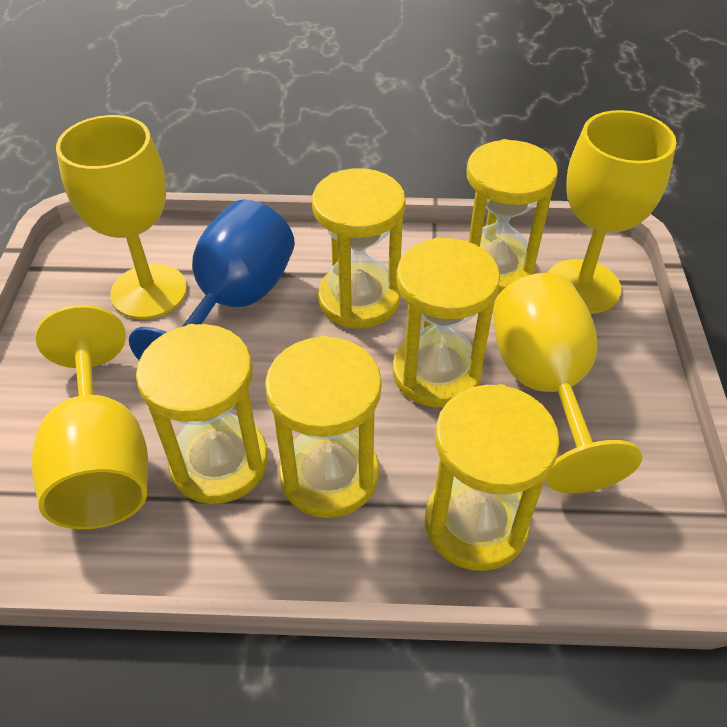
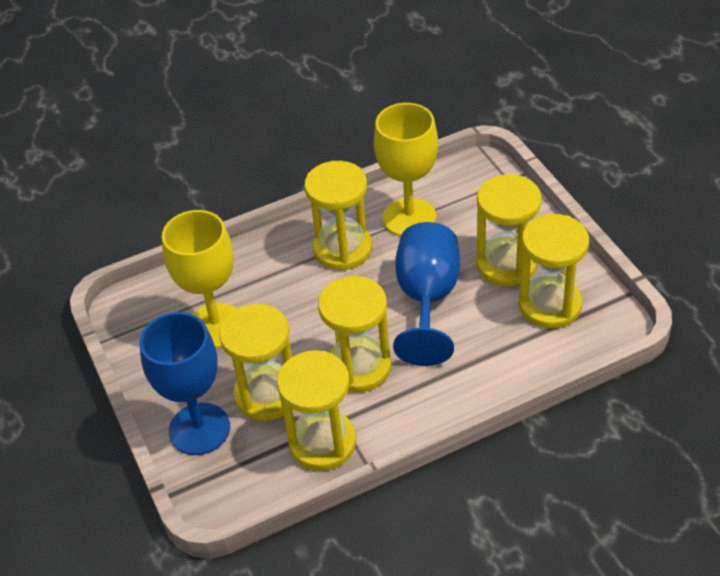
blue goblet: [129,200,295,360] = 1 -> [139,312,230,455] [393,222,460,366] = 2
yellow goblet: [31,305,148,529] [56,115,187,319] [493,273,643,493] [548,110,676,314] = 4 -> [162,210,237,348] [374,103,438,236] = 2

